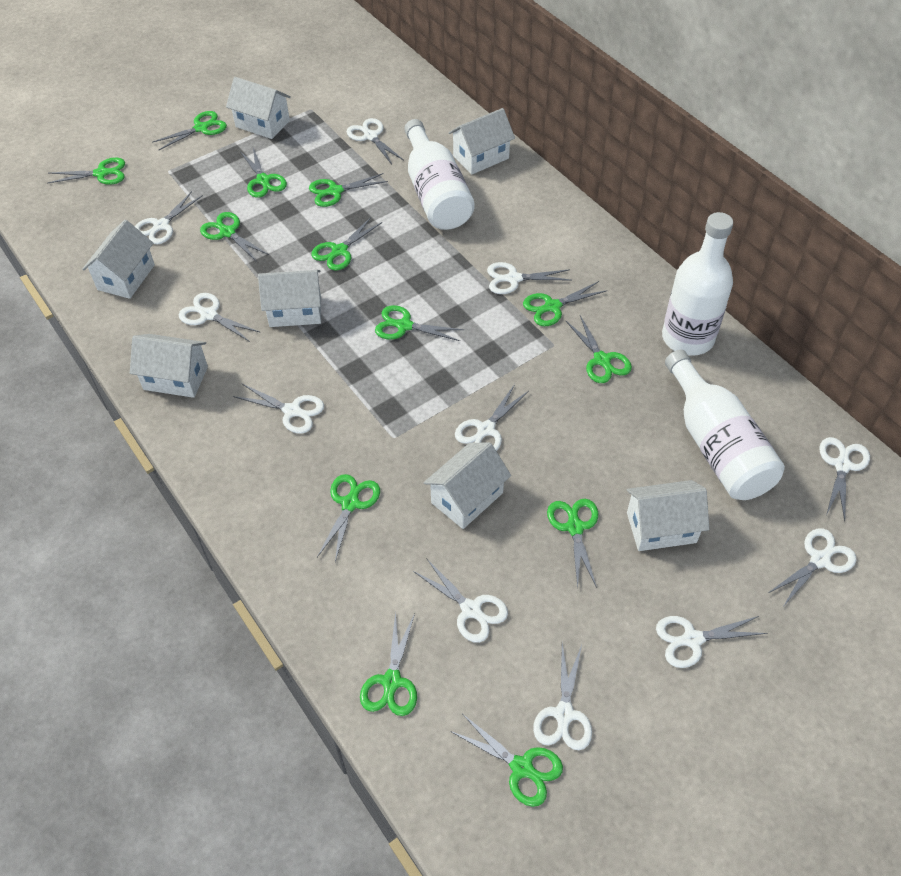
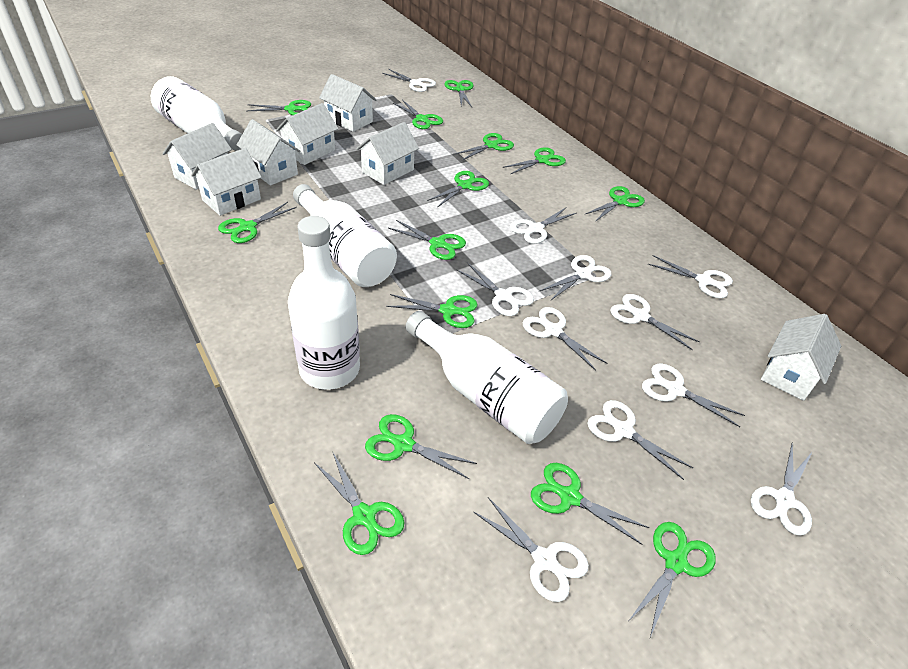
green scissors: [47,158,125,185] [152,111,227,150] [200,212,269,262] [240,148,287,198] [309,173,388,207] [311,217,382,271] [317,474,380,562] [360,612,417,716] [375,305,464,341] [450,715,563,807] [523,281,607,326] [547,499,598,588] [566,316,632,383] = 13 -> [218,202,297,243] [247,100,311,115] [315,453,405,555] [365,414,477,479] [386,294,478,328] [388,220,466,260] [393,100,443,129] [427,171,489,208] [444,80,474,107] [453,133,514,161] [502,147,566,174] [531,463,649,545] [584,186,645,222] [629,522,716,638] = 14
white bottle: [404,119,475,230] [662,212,733,356] [665,350,785,500] = 3 -> [151,76,242,151] [288,216,360,390] [293,184,397,287] [406,311,568,444] = 4

